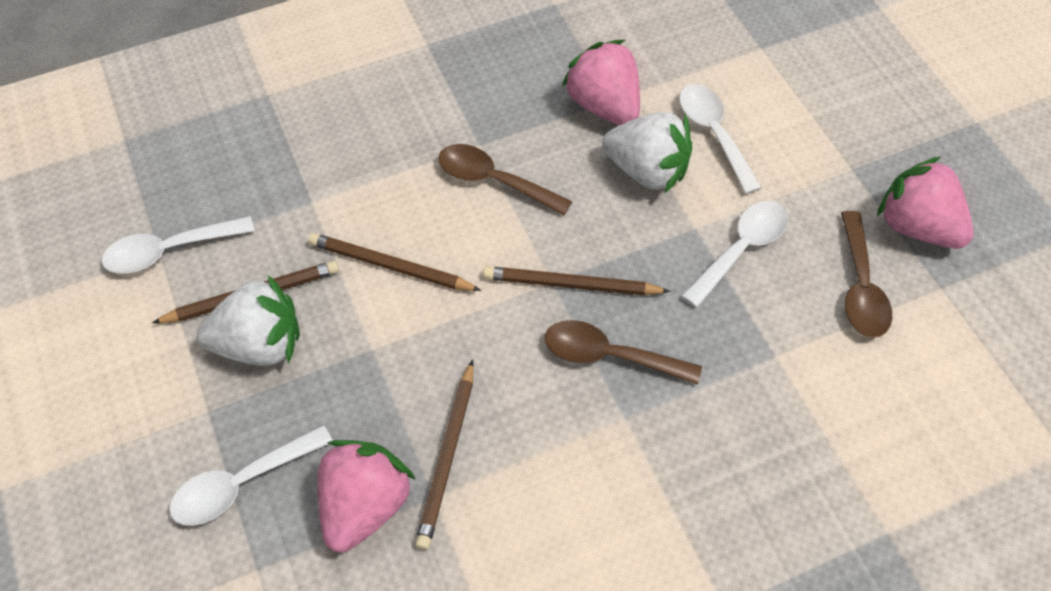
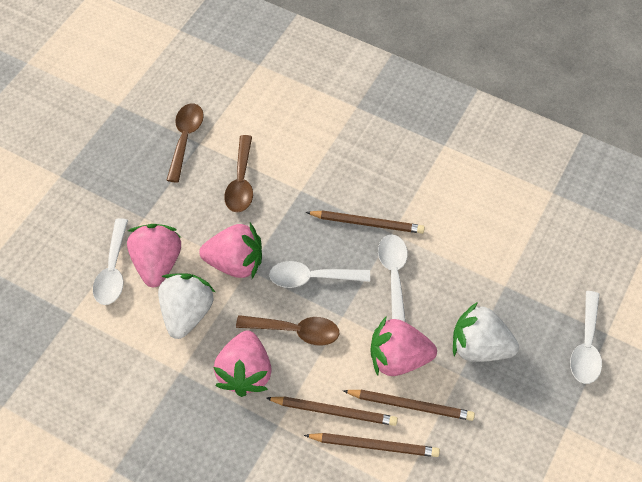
pink strawberry: [318,440,416,553] [562,40,640,125] [877,157,973,249] = 3 -> [127,224,181,287] [199,223,262,279] [214,330,272,397] [370,317,437,376] = 4

